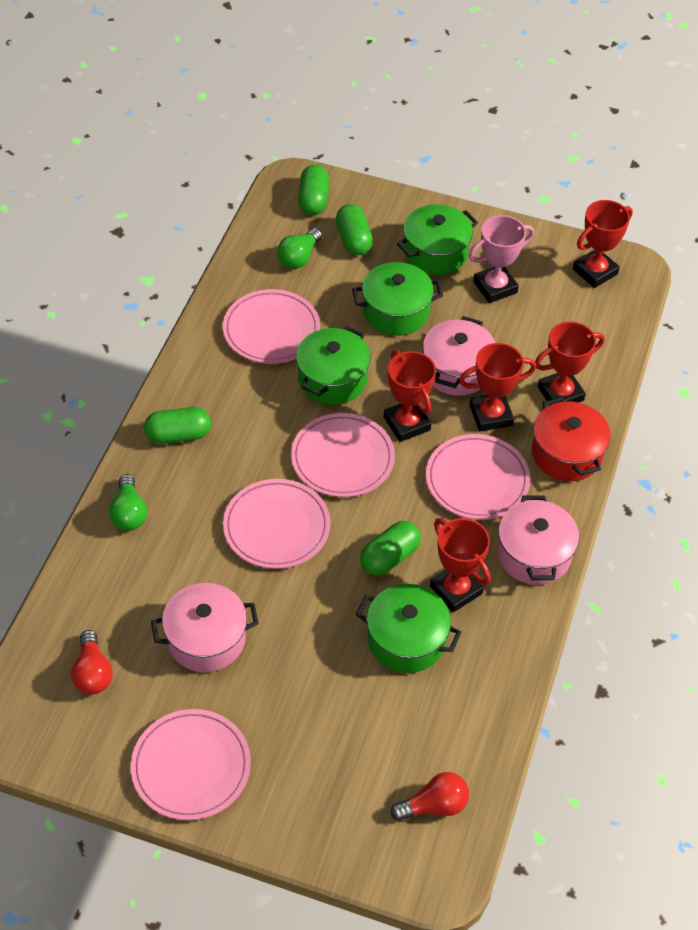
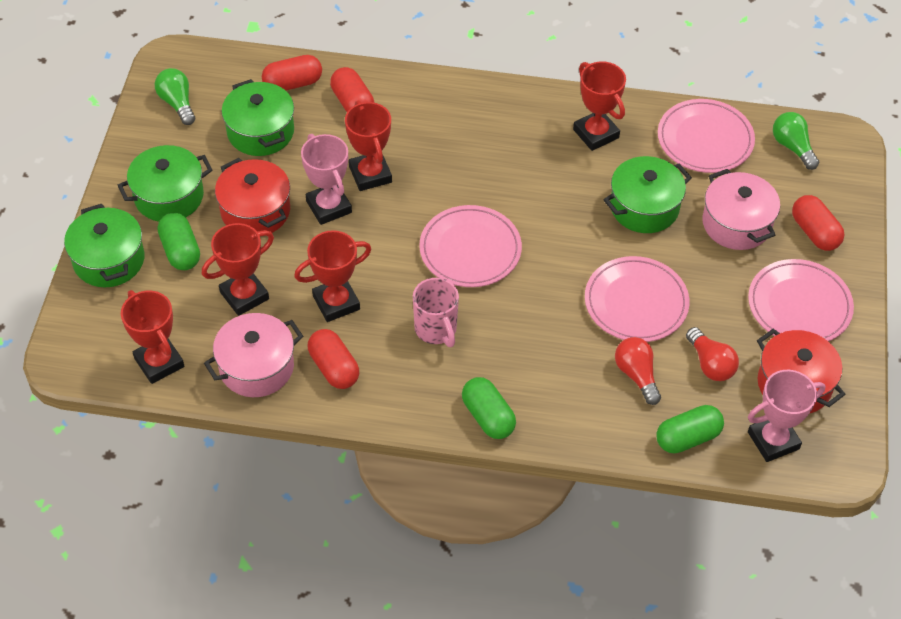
green capsule: [144,407,211,444] [298,165,329,215] [336,204,373,255] [360,521,421,576] = 4 -> [158,213,200,270] [462,377,516,439] [656,405,724,453] = 3
pink mug: none = 0 -> [413,278,459,347] = 1
pink plate: [131,709,251,820] [223,289,320,364] [223,479,331,569] [291,413,395,497] [426,434,531,520] = 5 -> [419,205,522,287] [585,256,690,342] [658,99,755,173] [748,259,854,342] = 4
pink pot: [151,583,259,672] [423,316,495,396] [497,495,579,585] = 3 -> [204,313,303,397] [702,169,780,250] = 2
pink trophy: [469,215,534,303] = 1 -> [301,134,352,225] [748,370,825,462] = 2
red capsule: none = 0 -> [262,55,322,91] [308,329,359,389] [330,67,374,112] [792,195,845,251] = 4
red pot: [532,397,611,481] = 1 -> [215,158,290,233] [757,329,846,414] = 2

